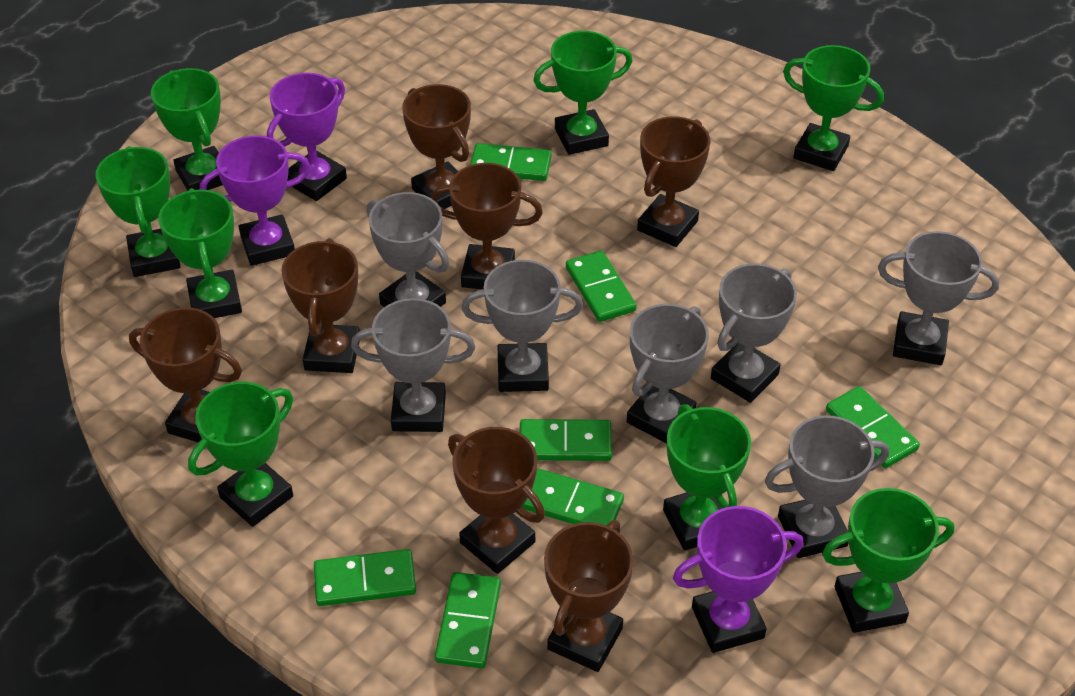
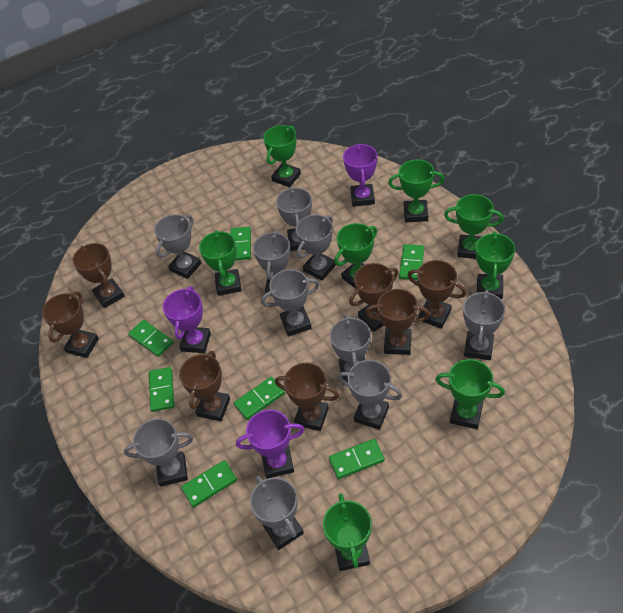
grey trophy: [351,298,475,432] [367,192,449,307] [461,260,583,392] [627,304,709,444] [711,263,797,403] [765,415,889,558] [878,231,999,365] = 7 -> [124,418,193,487] [154,214,201,279] [250,476,304,550] [253,231,290,293] [261,269,320,336] [276,187,312,251] [296,215,336,281] [330,315,371,385] [338,360,402,430] [463,290,505,360] = 10

